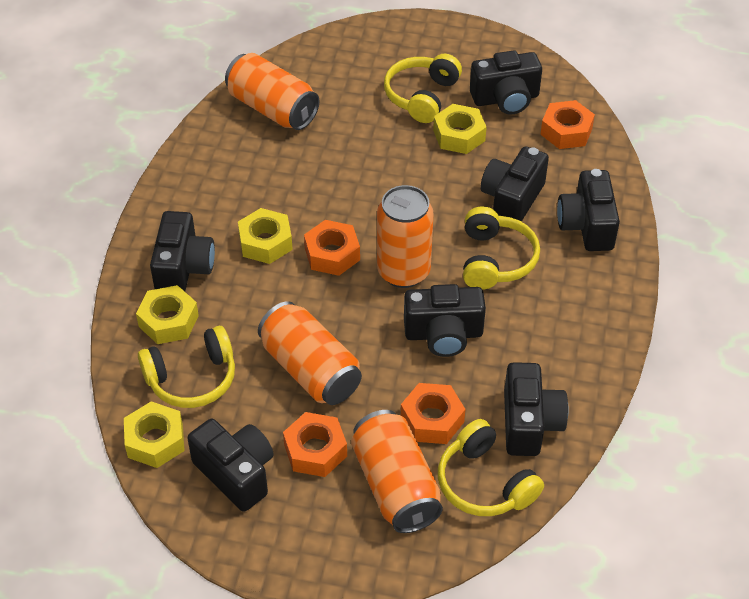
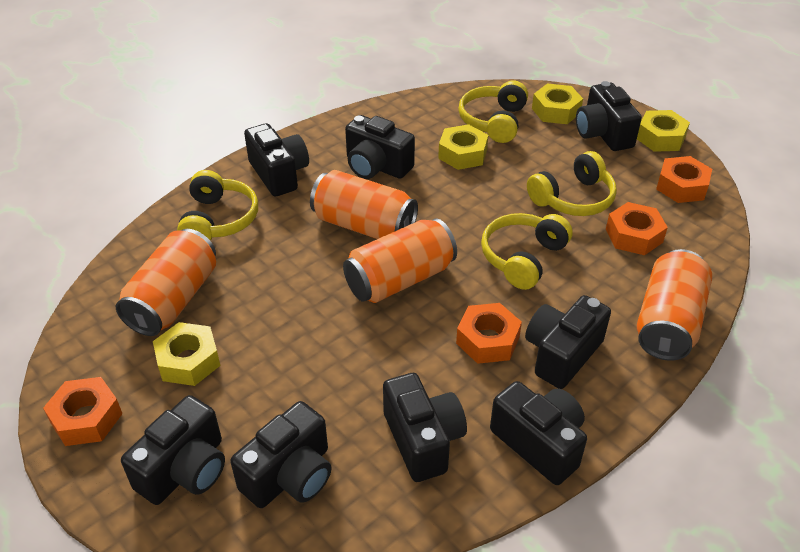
black camera: [150,211,215,291] [187,419,274,512] [404,284,486,357] [470,50,542,114] [481,146,549,222] [504,362,568,456] [557,169,620,251] = 7 -> [121,395,225,505] [230,401,331,508] [244,123,309,196] [345,115,415,179] [383,373,467,482] [490,381,587,485] [525,295,611,389] [576,81,642,151] = 8

